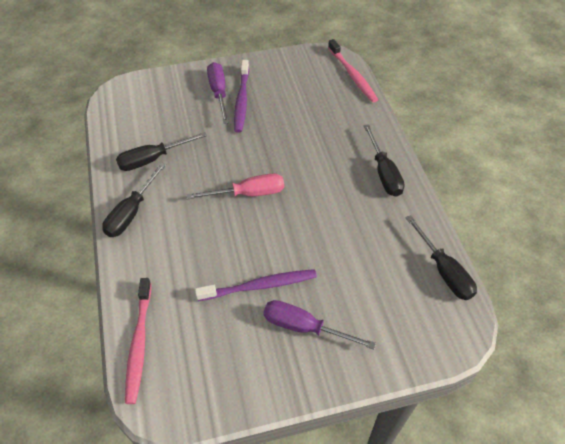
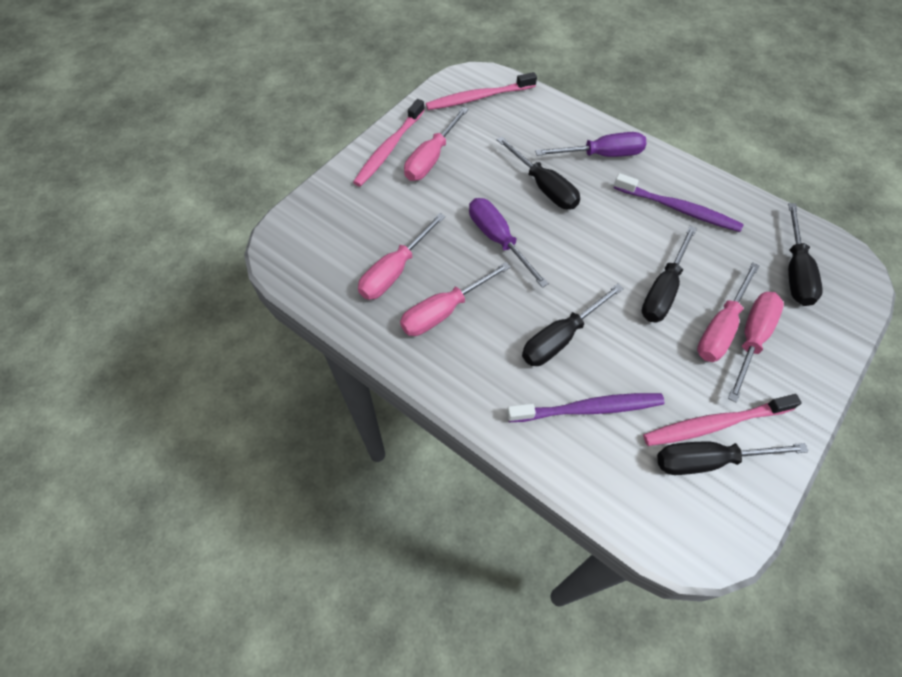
black screwdriver: [102,162,166,237] [116,132,207,171] [364,124,405,197] [406,215,477,300] = 4 -> [497,136,580,210] [522,284,624,366] [642,226,697,322] [657,442,808,475] [788,203,823,306] = 5
pink screwdriver: [186,173,284,199] = 1 -> [358,213,445,300] [400,262,511,336] [404,107,469,181] [697,262,760,362] [728,292,784,403] = 5
pink toothbrush: [125,278,151,404] [328,39,378,103] = 2 -> [353,99,425,187] [426,72,537,110] [643,394,802,446] = 3

